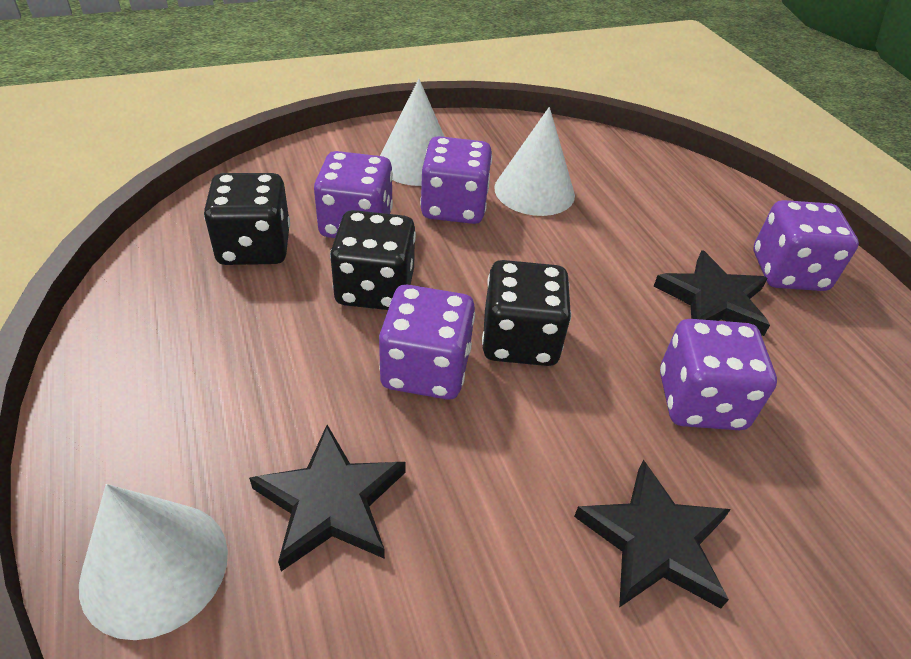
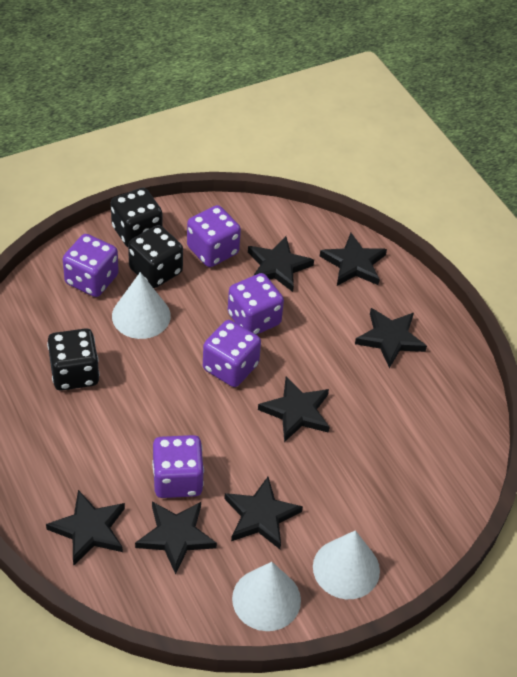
black star: [249,425,406,571] [574,460,731,609] [654,250,770,336] = 3 -> [46,490,125,566] [135,502,217,574] [224,477,303,549] [248,236,314,292] [258,376,329,442] [320,233,387,286] [355,308,427,368] = 7

